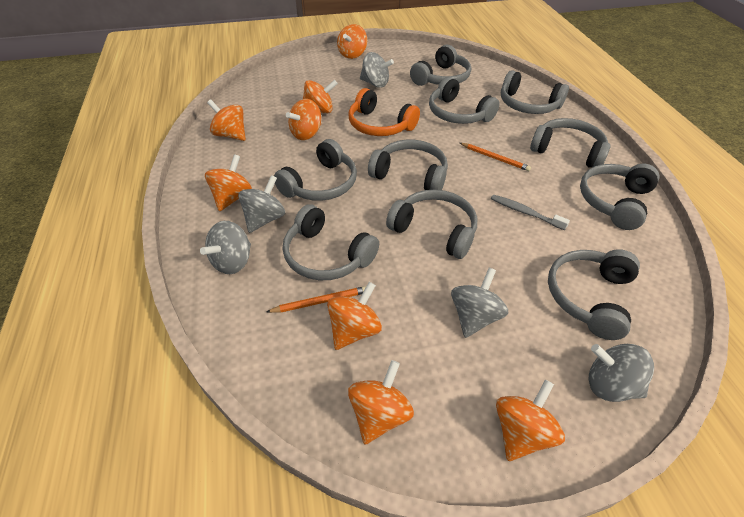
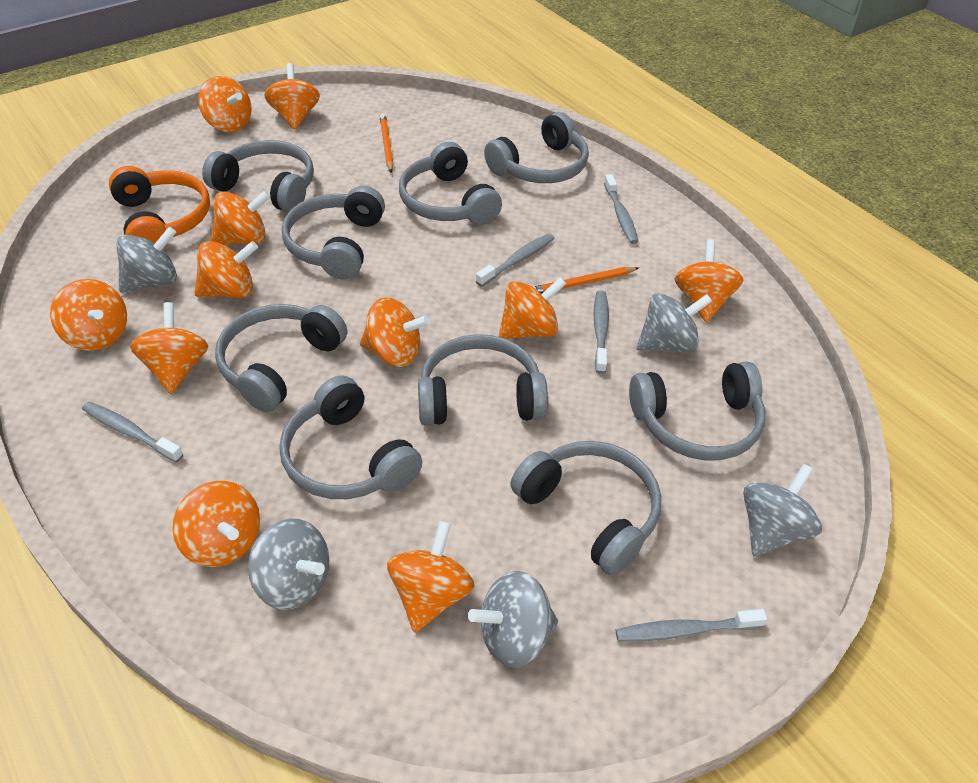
grey headphones: [274,139,357,201] [283,204,379,280] [368,140,448,190] [386,190,477,259] [410,45,471,86] [429,77,500,124] [501,70,569,114] [530,118,610,168] [548,249,640,340] [580,164,659,230] = 10 -> [202,140,314,213] [215,304,347,412] [279,375,422,499] [282,186,385,280] [399,142,502,225] [418,334,548,425] [484,112,589,183] [510,441,661,576] [629,361,765,461] = 9
grey toothbrush: [491,194,570,230] = 1 -> [82,402,183,463] [476,234,554,287] [593,290,609,374] [604,174,639,244] [616,609,767,642] = 5
orange spinning top: [205,154,252,211] [207,99,246,141] [286,99,321,140] [303,80,338,114] [327,282,382,350] [337,24,367,59] [348,360,414,444] [496,379,565,461] = 8 -> [50,279,127,351] [130,302,208,394] [172,481,260,567] [194,241,258,298] [198,76,251,132] [211,190,271,245] [264,63,320,130] [360,297,430,367] [387,521,474,633] [499,277,567,339] [675,239,743,322] = 11

